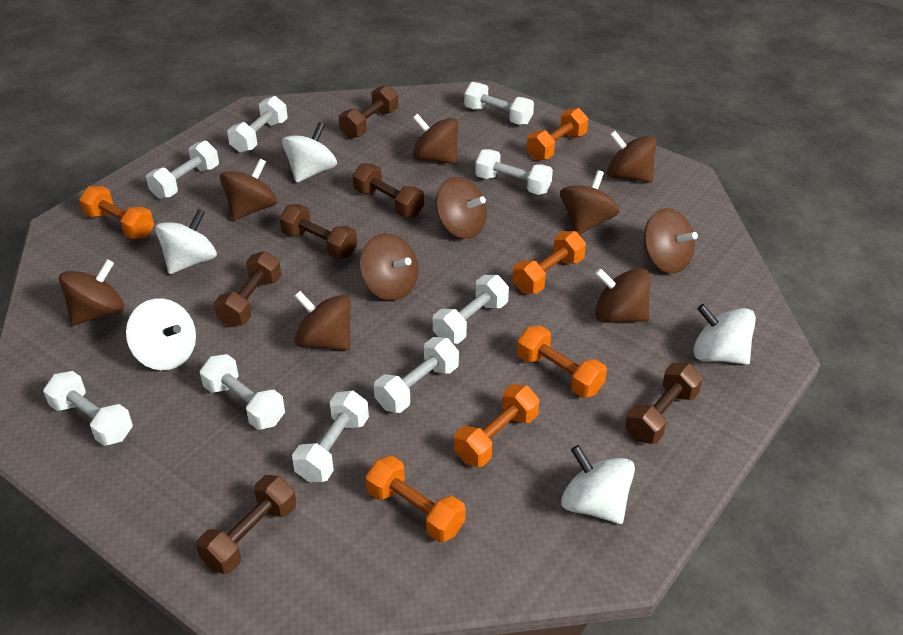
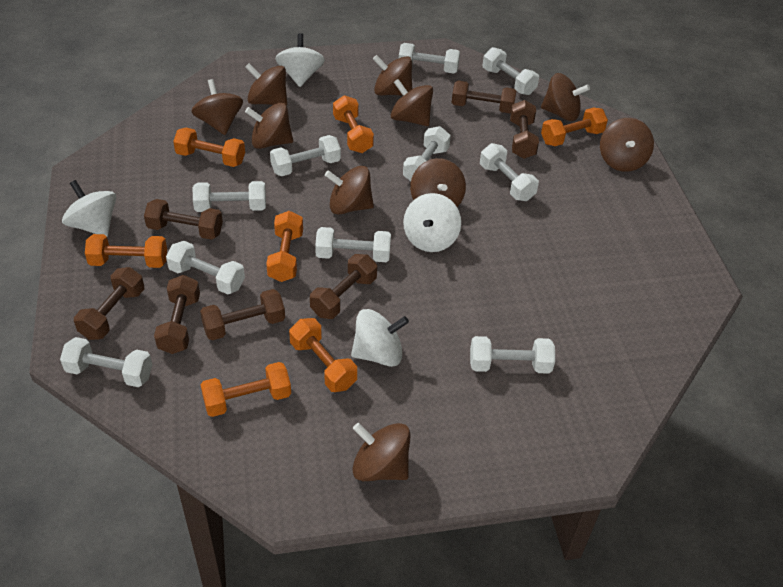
brown dumbbell: [196,475,296,574] [214,251,281,327] [279,204,357,259] [339,85,398,139] [353,163,424,217] [625,363,703,444] = 6 -> [74,267,144,340] [144,199,223,240] [154,275,200,354] [200,289,285,340] [310,254,377,319] [452,80,516,113] [510,100,539,159] = 7
orange dumbbell: [79,186,154,239] [366,456,466,542] [454,384,540,467] [513,231,586,294] [517,325,607,398] [527,108,589,160] = 6 -> [85,234,167,268] [173,128,245,167] [200,362,291,417] [266,211,303,282] [289,318,357,392] [333,95,374,153] [541,107,608,146] = 7
white dumbbell: [43,371,133,446] [146,141,219,199] [200,354,285,430] [227,96,288,153] [292,391,369,482] [374,337,459,413] [433,275,509,344] [464,82,534,125] [475,149,553,195] = 9 -> [60,337,153,387] [166,241,245,294] [193,181,266,212] [270,135,341,176] [315,227,391,262] [399,43,460,74] [403,126,451,181] [470,336,555,374] [480,143,539,201] [483,47,539,95] = 10
white spinning top: [126,298,196,370] [155,209,217,274] [282,123,337,183] [561,445,635,524] [693,304,756,365] = 5 -> [62,180,116,237] [275,33,325,87] [351,309,409,367] [403,193,461,252] = 4

